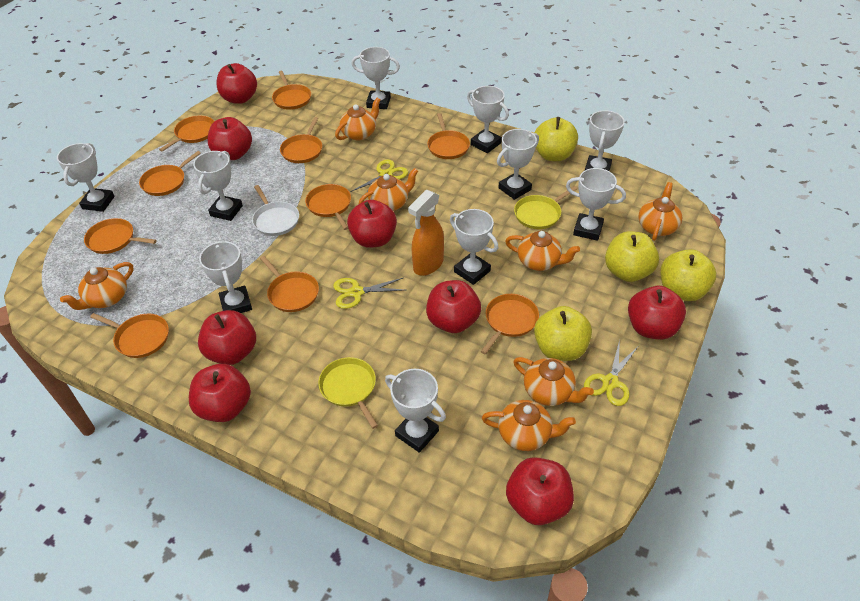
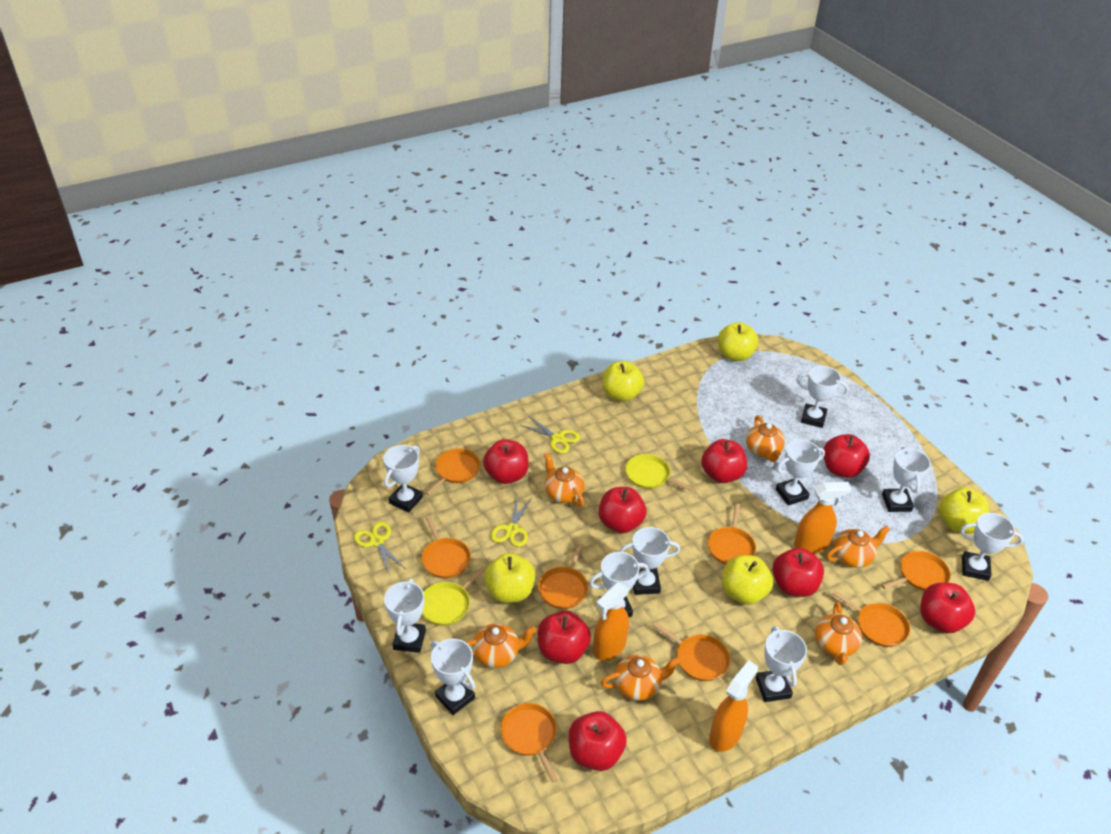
orange pan: [84,218,157,254] [90,313,169,358] [139,151,201,196] [159,116,215,151] [260,256,319,312] [272,71,311,110] [280,117,322,163] [305,184,351,230] [427,113,470,159] [481,294,539,354] = 10 -> [422,516,471,578] [425,448,480,495] [500,703,558,783] [538,543,588,609] [653,622,730,681] [708,504,756,565] [832,590,910,647] [882,551,951,591] = 8
orange spray bottle: [408,190,444,276] = 1 -> [593,583,629,661] [709,660,758,752] [794,482,851,554] = 3
orange teapot: [60,262,134,310] [335,98,381,140] [359,168,418,211] [482,400,576,451] [505,231,580,271] [513,357,594,406] [638,182,682,241] = 7 -> [466,623,537,668] [544,453,585,507] [601,655,680,701] [746,416,785,462] [815,602,862,665] [826,526,890,568] = 6
white pan: [252,185,299,236] = 1 -> none = 0
yellow apple: [534,306,592,361] [535,117,578,161] [605,231,659,282] [660,249,716,301] = 4 -> [484,553,535,603] [603,361,644,402] [718,322,758,361] [722,555,773,605] [939,488,989,533] = 5

